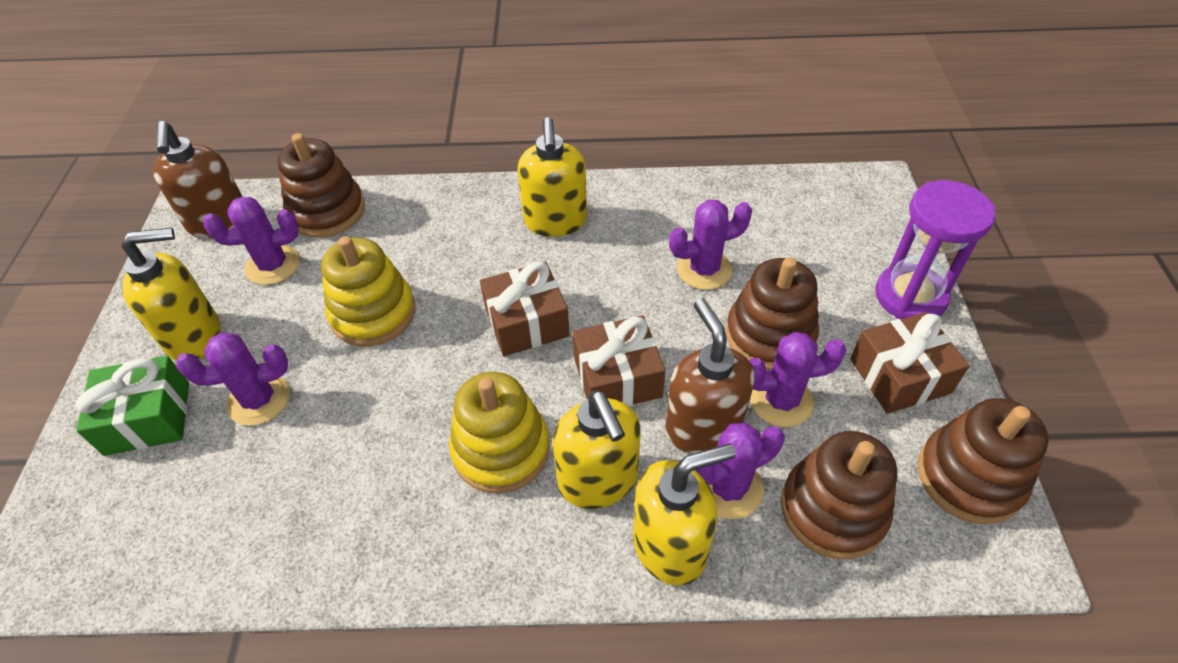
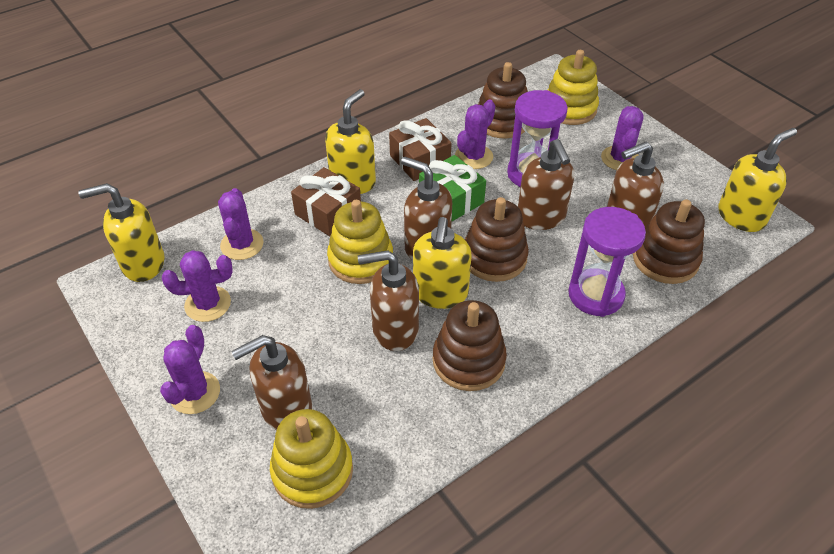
brown gift: [480,261,570,356] [573,315,665,406] [850,312,969,414] = 3 -> [291,167,361,236] [389,118,451,181] = 2
brown soap dispenser: [153,121,243,239] [665,299,755,454] = 2 -> [231,335,312,431] [358,250,419,351] [401,157,452,260] [518,139,574,230] [607,142,664,227] = 5
purple hourglass: [875,180,996,319] = 1 -> [507,90,568,187] [568,207,646,317] = 2
yellow stacking toy: [321,236,416,346] [449,372,550,493] = 2 -> [270,409,353,509] [327,200,393,284] [547,50,599,125] = 3

